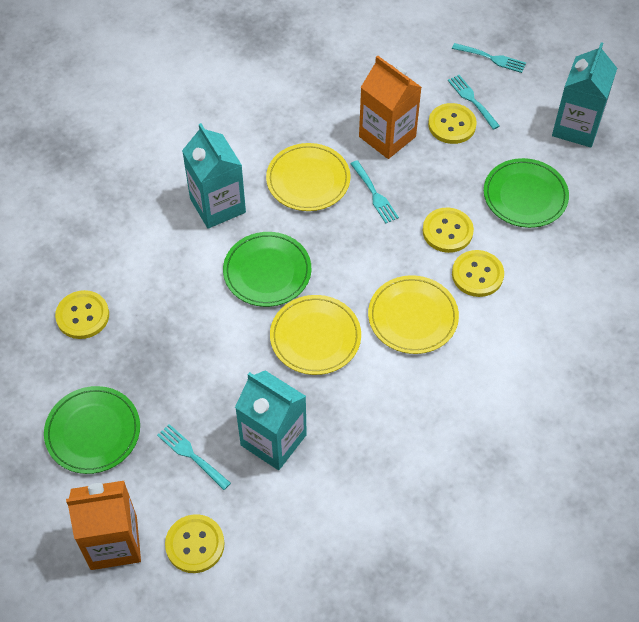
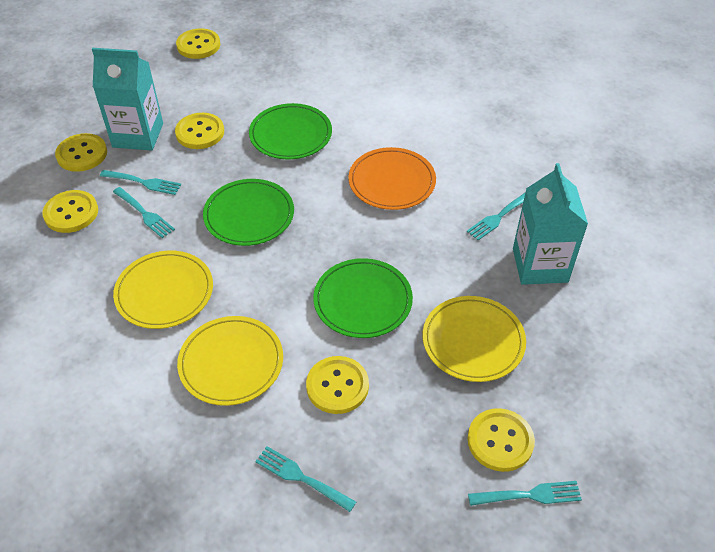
orange carton: [66,481,141,570] [359,55,422,159] = 2 -> none = 0
orange plate: none = 0 -> [348,147,436,210] = 1
turquoise carton: [182,123,246,229] [235,370,307,470] [552,42,617,147] = 3 -> [92,48,163,151] [513,163,588,285] = 2
turquoise fork: [157,424,231,490] [350,160,399,223] [448,75,500,130] [452,43,526,73] = 4 -> [100,170,181,195] [113,187,175,238] [255,446,356,512] [467,192,526,240] [468,481,582,506] = 5
yellow button: [55,290,109,339] [165,514,225,573] [422,208,474,253] [428,103,477,144] [452,250,504,297] = 5 -> [43,190,98,233] [55,133,107,172] [175,113,224,149] [176,28,220,59] [306,356,369,414] [468,408,535,472] = 6

